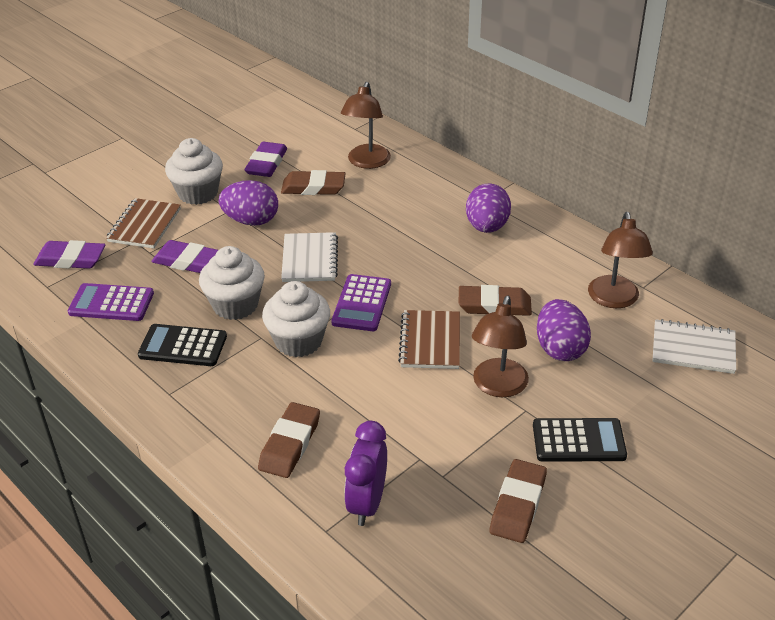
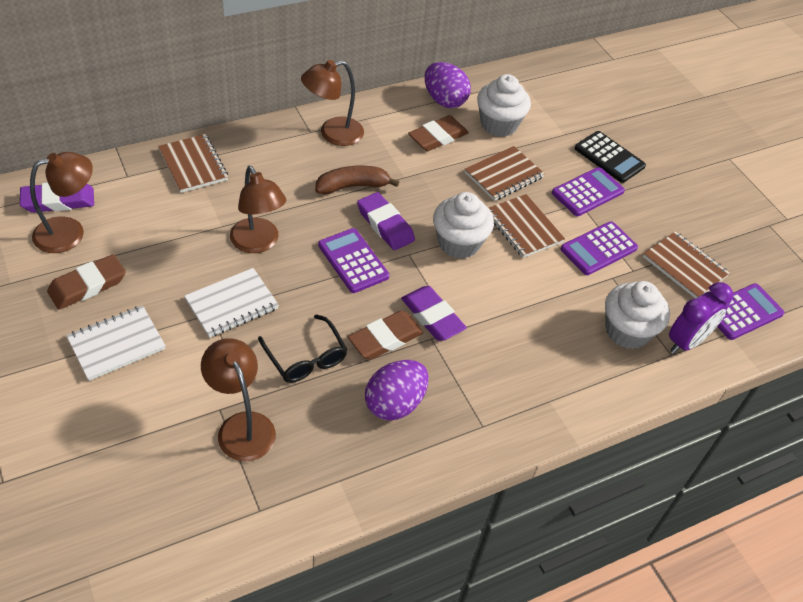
black calculator: [138,324,227,366] [533,418,627,462] = 2 -> [575,131,646,183] = 1
black glasses: none = 0 -> [258,314,348,383] = 1
brown banana: none = 0 -> [315,166,399,195] = 1
brown eraser: [258,402,320,478] [281,170,346,195] [459,285,532,316] [490,459,547,543] = 4 -> [47,254,126,310] [348,311,423,360] [408,115,469,151] = 3
brown lamp: [341,82,391,169] [472,296,529,397] [588,212,653,308] = 3 -> [30,152,93,253] [201,338,276,462] [230,166,286,253] [301,60,364,146] = 4
brown notebook: [106,198,181,248] [398,310,460,369] = 2 -> [158,134,228,193] [465,146,545,201] [489,194,565,258] [643,231,730,299] = 4
purple calculator: [68,283,154,321] [331,274,391,331] = 2 -> [318,228,390,293] [552,167,625,216] [561,221,638,275] [717,283,785,340] = 4
purple egg: [219,180,278,226] [466,183,511,233] [537,299,591,361] = 3 -> [365,360,429,421] [425,62,471,108] = 2

